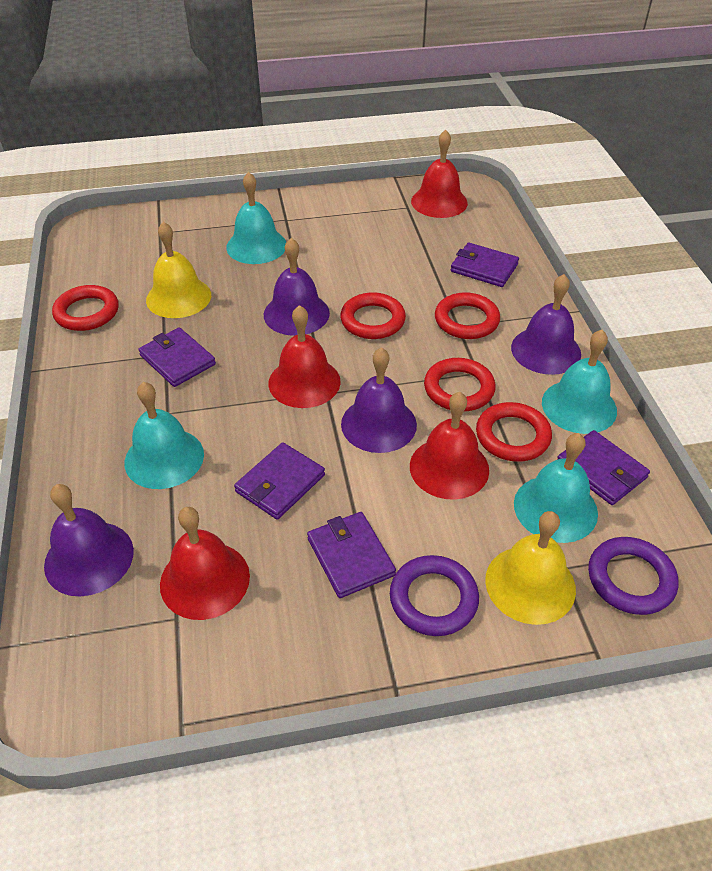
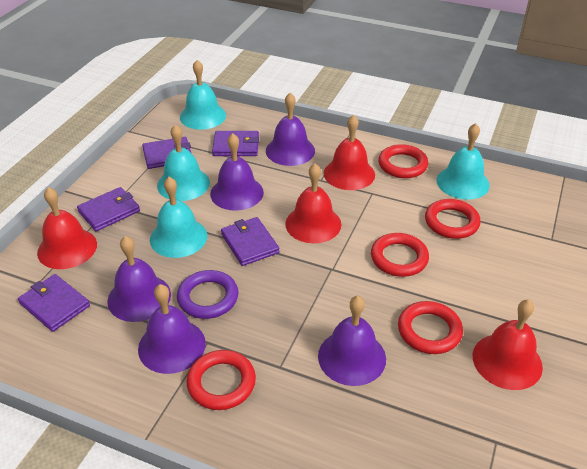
purple bell: [44,484,134,596] [264,238,330,336] [341,347,417,453] [511,274,581,375] = 4 -> [107,236,171,322] [138,284,206,374] [210,133,264,211] [266,93,315,166] [318,296,386,386] = 5
purple ring: [390,555,479,636] [588,537,678,615] = 2 -> [177,270,238,319] = 1
yellow bell: [146,222,211,318] [485,511,576,625] = 2 -> none = 0

